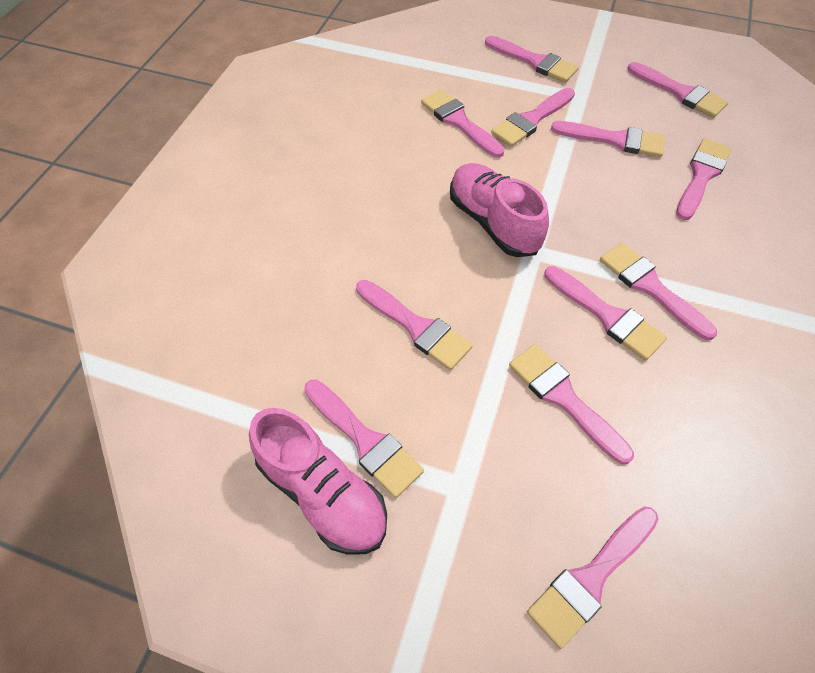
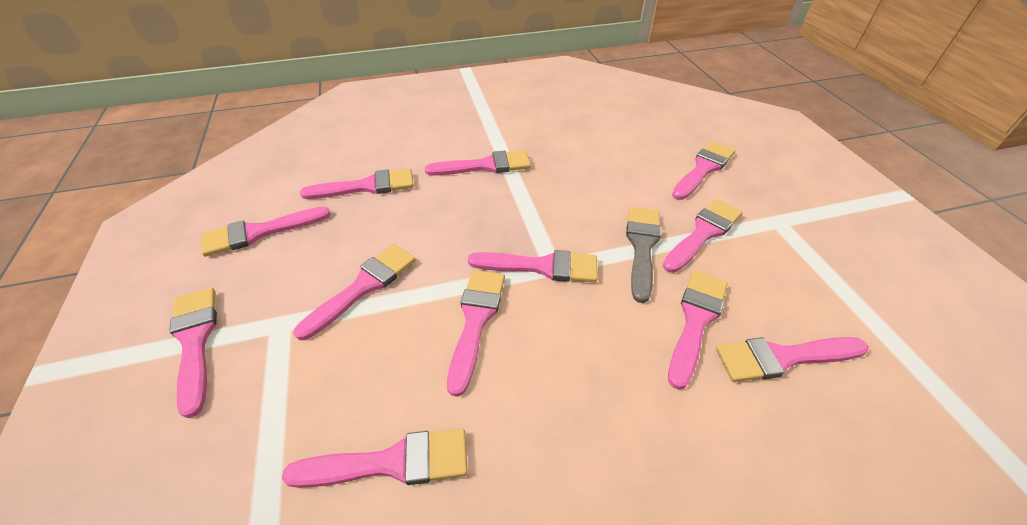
grey brush: none = 0 -> [626,207,661,303] = 1
pink shoe: [249,408,387,555] [450,163,549,257] = 2 -> none = 0

